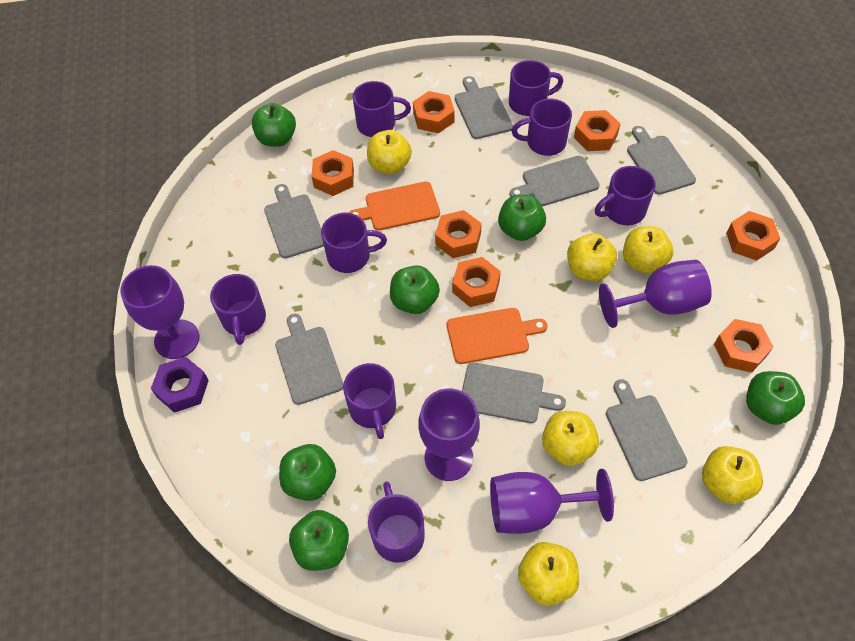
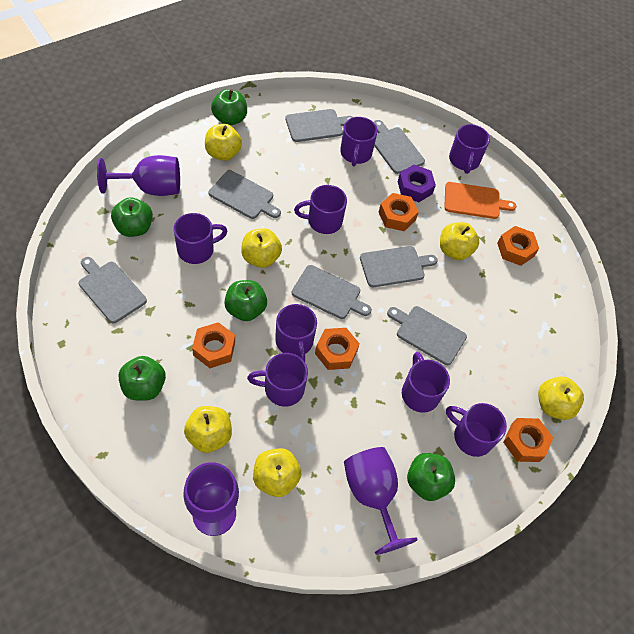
green apple: [252,103,296,147] [279,444,336,501] [289,510,349,571] [390,265,440,314] [498,195,546,241] [746,371,805,425] = 6 -> [111,197,153,237] [119,356,166,401] [211,89,247,126] [224,280,267,321] [407,453,455,501] = 5
orange cutting board: [349,181,440,231] [447,308,547,364] = 2 -> [444,182,516,219] = 1
orange nut: [312,150,354,196] [413,91,455,133] [435,210,482,258] [452,257,501,307] [574,110,620,151] [714,319,774,373] [726,211,780,261] = 7 -> [192,322,235,368] [315,328,360,370] [378,193,419,231] [497,226,539,266] [503,418,553,462] = 5
purple goblet: [120,265,199,359] [418,388,480,481] [490,469,614,534] [599,260,712,328] = 4 -> [97,155,180,196] [183,462,239,536] [344,447,418,555] = 3

